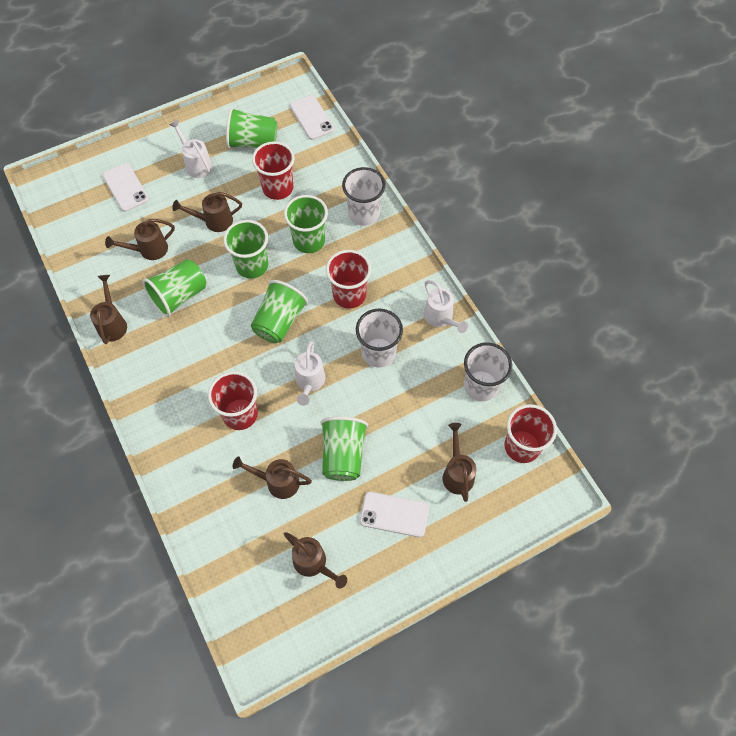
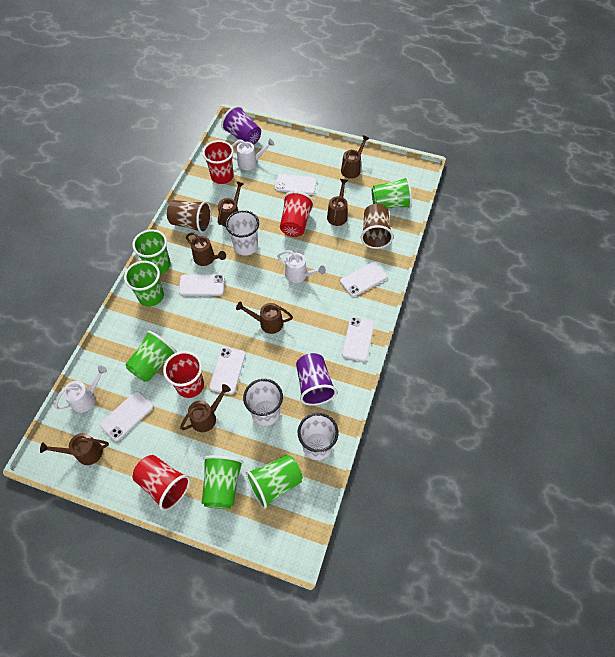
brown cup: none = 0 -> [167,200,212,233] [361,204,394,249] = 2
brown watering can: [90,275,127,344] [105,219,175,260] [172,192,242,232] [232,456,312,499] [284,532,347,589] [443,423,476,502] = 6 -> [40,433,109,465] [180,384,231,432] [186,232,226,266] [218,181,244,227] [236,301,293,334] [327,179,348,226] [341,135,370,179] = 7
purple cup: none = 0 -> [221,106,261,145] [296,353,337,406] = 2
white phone: [102,163,149,212] [290,95,334,140] [360,492,429,537] = 3 -> [100,391,153,441] [179,274,225,296] [209,347,245,395] [275,174,317,195] [340,262,387,297] [342,317,374,362] = 6

